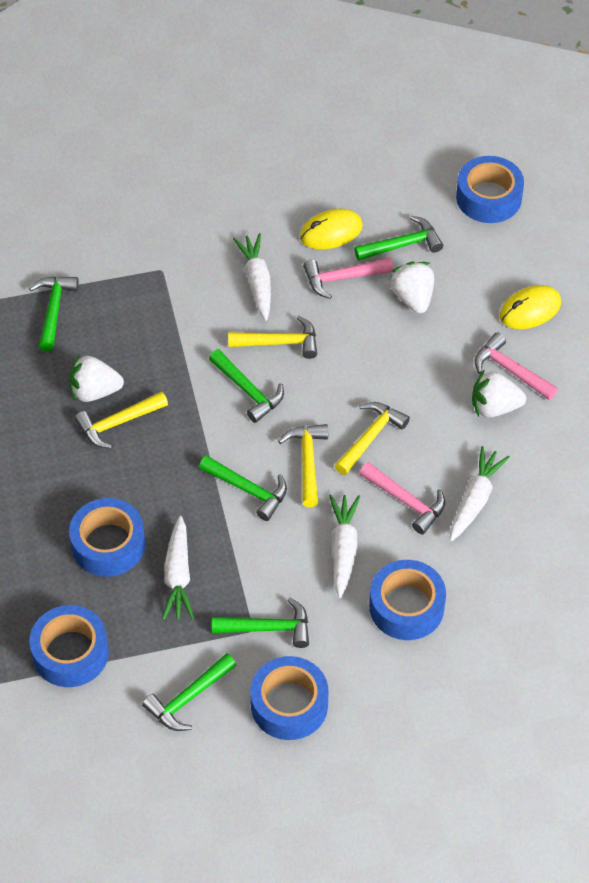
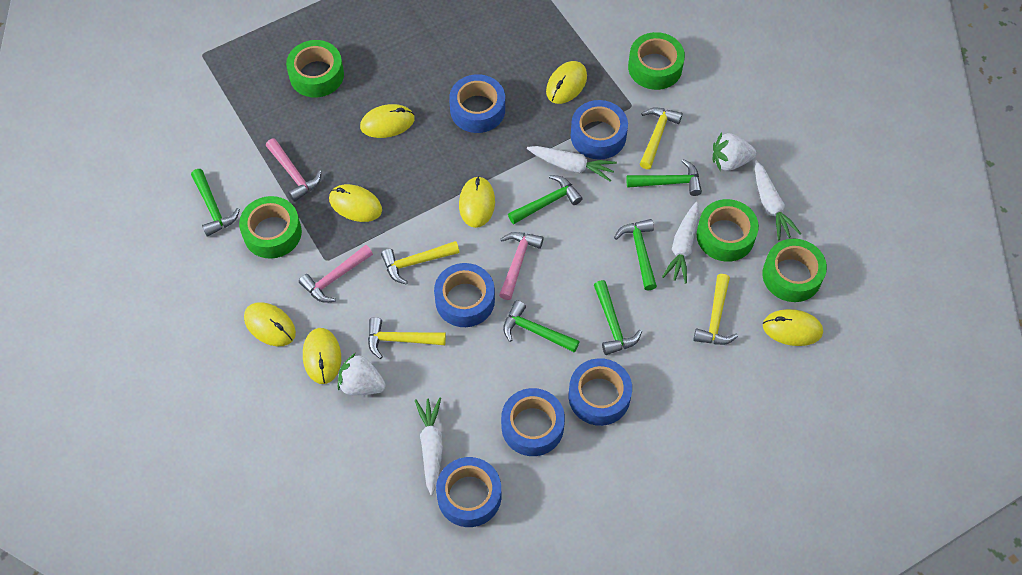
blue tape: [29,605,109,687] [69,498,145,577] [250,656,328,740] [369,560,446,640] [456,156,524,223] = 5 -> [434,263,495,327] [436,457,501,527] [449,74,505,133] [501,388,565,456] [569,358,632,426] [571,100,628,160] = 6
green tape: none = 0 -> [239,196,302,259] [286,40,344,98] [628,32,685,90] [696,199,759,262] [762,239,827,302] = 5
white strawberry: [69,354,124,402] [389,261,434,313] [472,369,526,418] = 3 -> [338,353,386,395] [713,132,756,171] = 2
yellow mouse: [300,209,363,249] [500,285,561,329] = 2 -> [244,302,296,346] [303,328,341,384] [329,184,382,222] [360,104,415,138] [459,176,495,228] [546,61,587,104] [763,309,823,346] = 7

